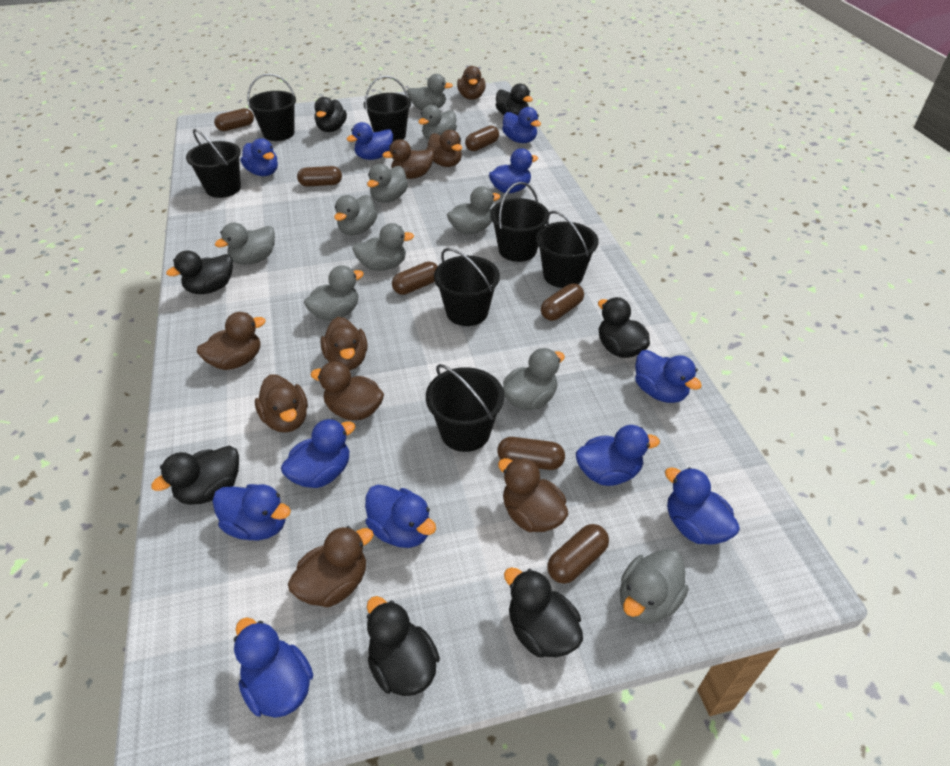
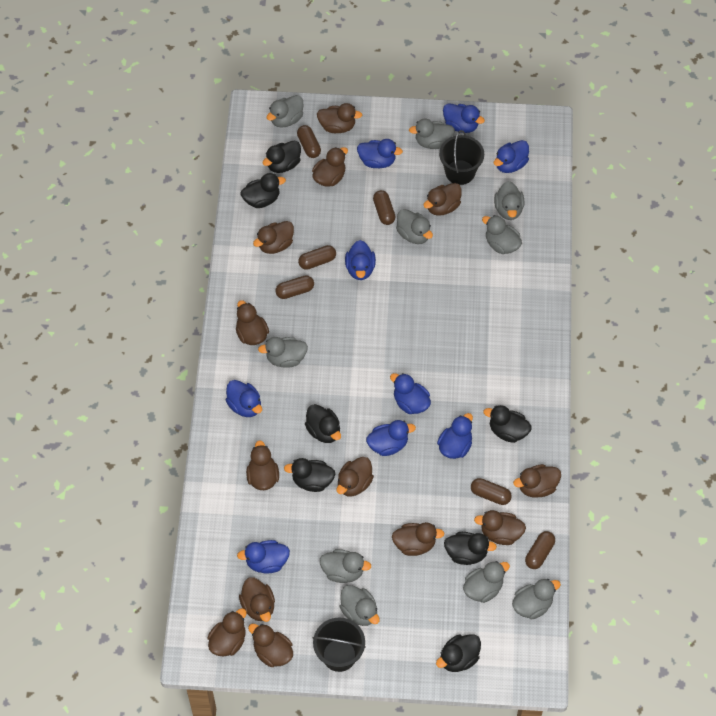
black bucket: [186,129,241,198] [247,74,296,141] [364,76,411,143] [426,364,504,452] [434,248,500,326] [490,182,549,262] [536,211,599,288] = 7 -> [313,617,366,672] [439,130,484,185] = 2
blue duck: [212,484,291,540] [234,617,313,718] [240,138,278,176] [281,419,355,488] [347,122,393,160] [365,485,436,548] [489,148,538,193] [502,107,541,143] [576,425,660,486] [635,350,702,403] [665,467,740,544] = 11 -> [226,380,262,417] [237,540,290,574] [345,240,376,280] [357,139,403,168] [366,420,416,456] [390,373,431,414] [437,413,473,459] [443,103,485,133] [494,140,529,173] = 9
brown capsule: [214,108,254,131] [297,166,342,187] [392,262,438,295] [465,125,499,151] [497,437,565,470] [541,283,584,321] [547,524,609,584] = 7 -> [275,275,314,299] [297,125,321,158] [298,245,336,270] [373,190,395,225] [471,478,512,505] [525,531,555,569] = 6
brown duck: [197,312,266,370] [255,375,308,432] [288,526,374,607] [311,361,384,420] [321,317,368,370] [382,139,434,179] [426,130,462,167] [457,66,486,100] [498,457,568,532] = 9 -> [207,608,246,657] [236,300,269,345] [239,577,275,622] [246,440,279,490] [248,624,293,667] [253,221,294,254] [312,147,348,186] [317,103,362,133] [337,457,374,496] [392,522,445,556] [424,183,462,216] [474,510,526,545] [513,464,561,497] = 13

